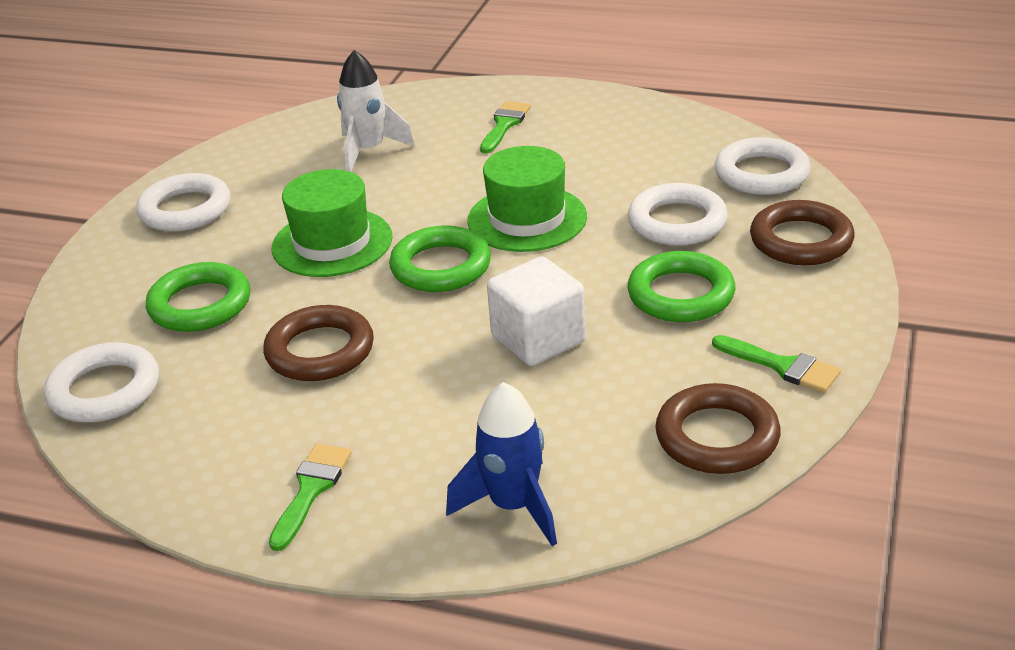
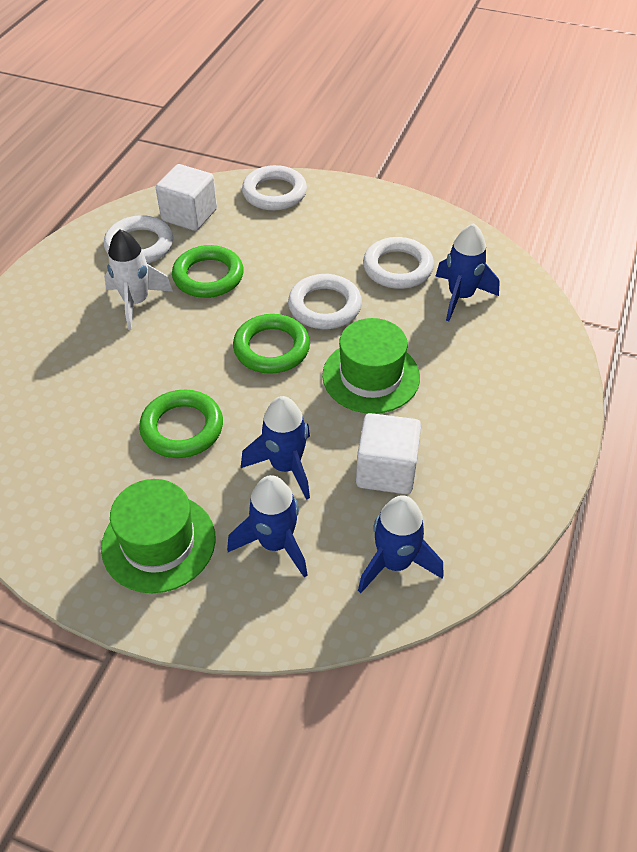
blue rocket: [446,382,557,546] = 1 -> [227,475,308,578] [241,396,310,500] [358,495,444,593] [436,223,500,321] = 4
brown ring: [263,305,374,381] [655,383,781,474] [750,200,855,265] = 3 -> none = 0
green brush: [269,444,352,551] [480,101,531,153] [712,335,841,393] = 3 -> none = 0
white cube: [487,256,586,366] = 1 -> [156,164,217,231] [356,413,421,494] = 2

